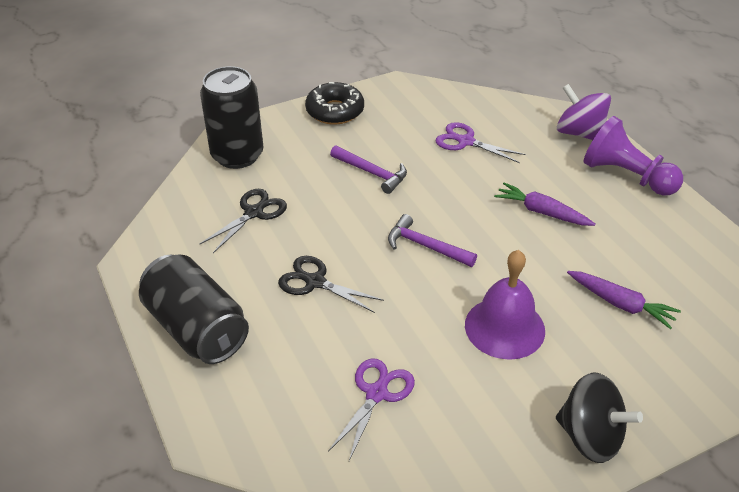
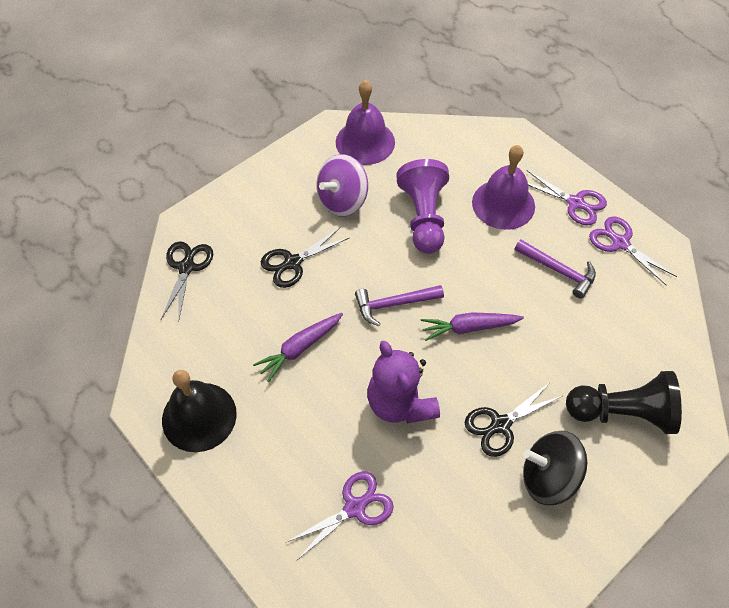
black bell: none = 0 -> [162,370,237,452] = 1
black can: [139,254,249,364] [200,66,263,169] = 2 -> none = 0
black donut: [305,82,364,124] = 1 -> none = 0
black pawn: none = 0 -> [566,371,682,434] = 1
black scissors: [200,189,287,253] [278,256,384,313] = 2 -> [161,241,213,322] [261,228,350,288] [465,383,562,457] = 3
purple bell: [465,250,545,360] = 1 -> [336,80,395,165] [472,145,535,230] = 2
purple scissors: [328,359,415,461] [436,122,526,163] = 2 -> [285,471,394,560] [527,170,607,226] [589,216,677,286] = 3
purple teddy bear: none = 0 -> [367,340,440,424] = 1

